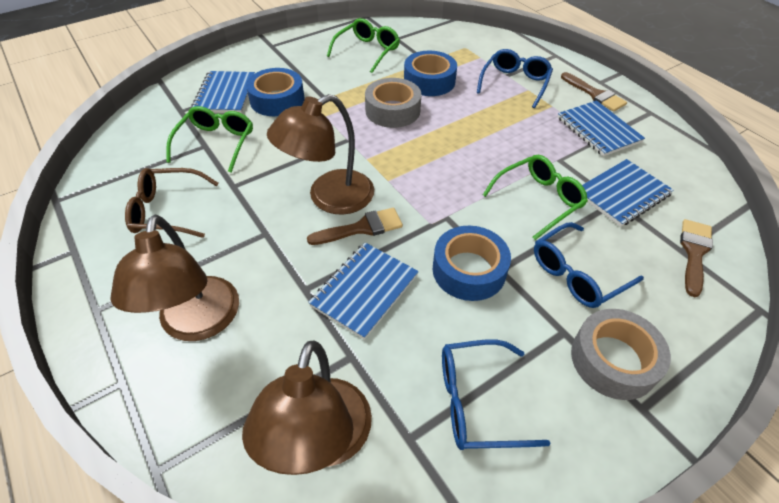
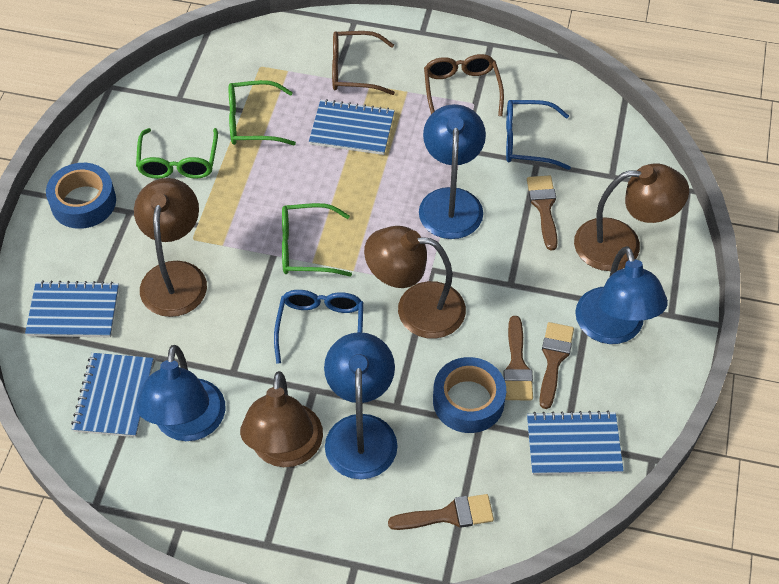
blue glasses: [442,340,551,450] [477,49,553,108] [534,222,644,308] = 3 -> [274,290,363,364] [506,100,571,170] = 2
blue lamp: none = 0 -> [136,345,226,441] [324,332,398,479] [419,104,486,239] [575,246,668,344] = 4
blue tape: [246,68,304,116] [404,51,457,96] [433,226,511,301] = 3 -> [46,163,116,229] [433,357,506,433] = 2
brown brush: [307,208,403,245] [561,72,627,112] [680,219,713,297] = 3 -> [388,494,494,530] [503,316,533,400] [527,175,558,251] [539,322,574,409] = 4
brown glasses: [125,168,219,238] = 1 -> [332,31,395,95] [424,54,504,116] = 2
brown lamp: [110,215,239,341] [242,340,372,475] [267,94,374,215] = 3 -> [134,178,207,317] [240,371,323,467] [364,226,466,339] [574,163,689,271] = 4
grey tape: [365,78,421,128] [571,309,671,400] = 2 -> none = 0

